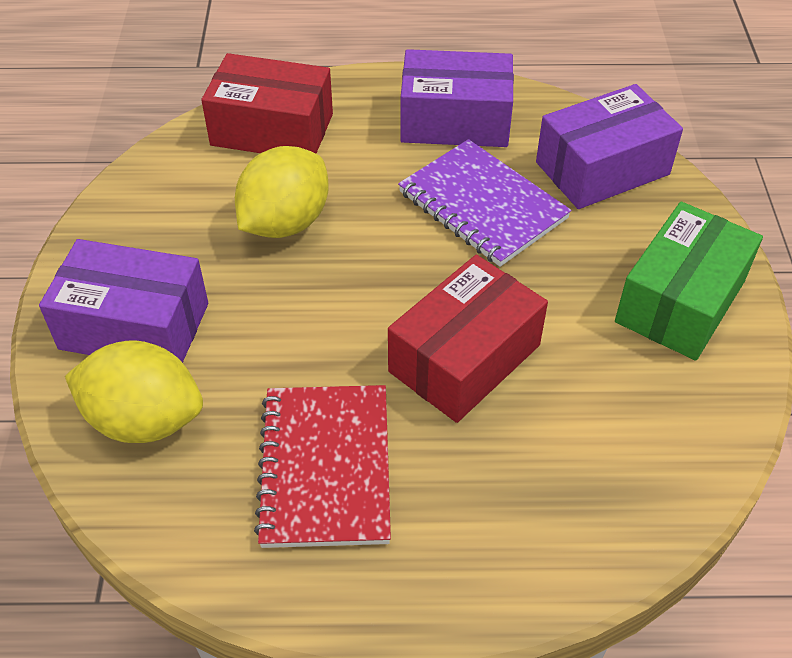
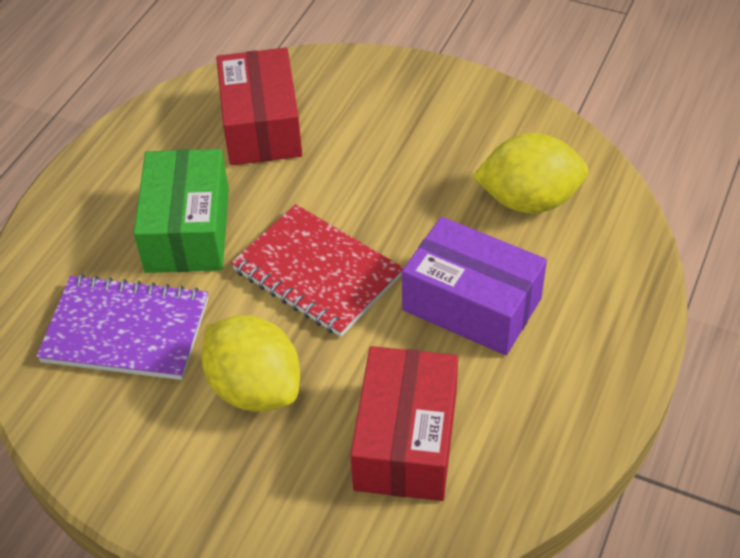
purple box: [39,239,208,363] [400,49,514,147] [536,84,683,209] = 3 -> [402,217,547,355] = 1

